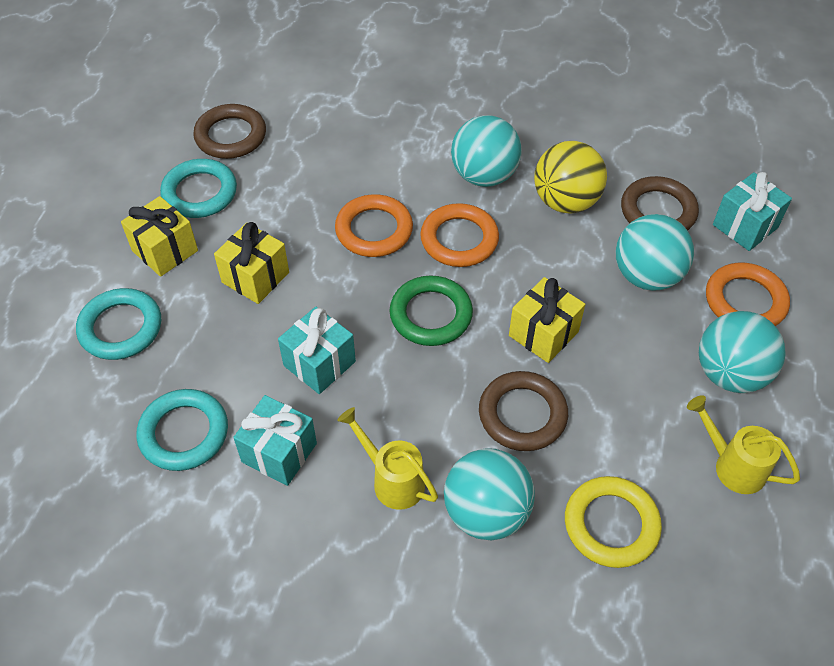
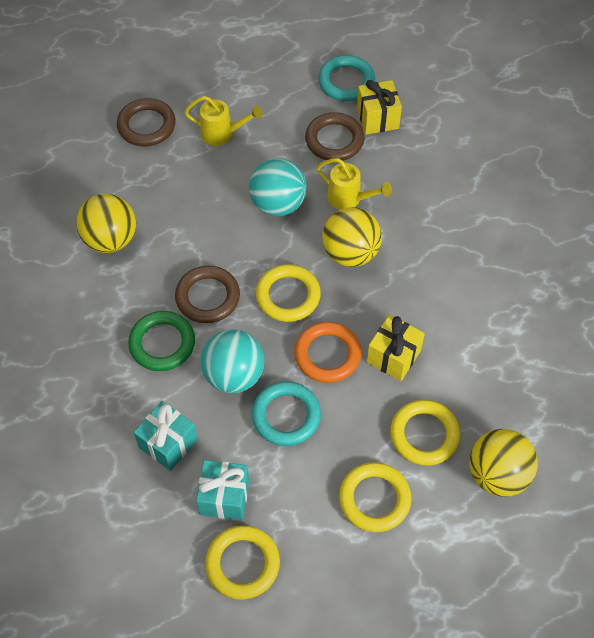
orange ring: [335,194,413,257] [420,203,499,267] [706,263,790,326] = 3 -> [294,322,361,383] = 1
turquoise ball: [444,448,535,540] [451,115,522,187] [615,214,694,291] [699,311,785,393] = 4 -> [200,329,264,393] [249,158,307,216] = 2
turquoise gift: [233,395,317,486] [278,307,356,394] [713,172,792,251] = 3 -> [134,401,198,471] [196,460,249,520] = 2
turquoise ring: [76,288,161,360] [136,389,228,471] [160,159,237,218] = 3 -> [251,381,321,446] [318,55,375,101] = 2
yellow ball: [534,141,607,214] = 1 -> [76,194,136,253] [322,207,382,267] [469,429,538,497] = 3
yellow gift: [121,196,198,277] [214,222,289,304] [509,277,585,363] = 3 -> [357,80,402,135] [367,315,425,381] = 2
yellow ring: [565,476,662,568] = 1 -> [205,525,280,600] [256,264,321,322] [339,462,411,532] [390,400,460,466] = 4

